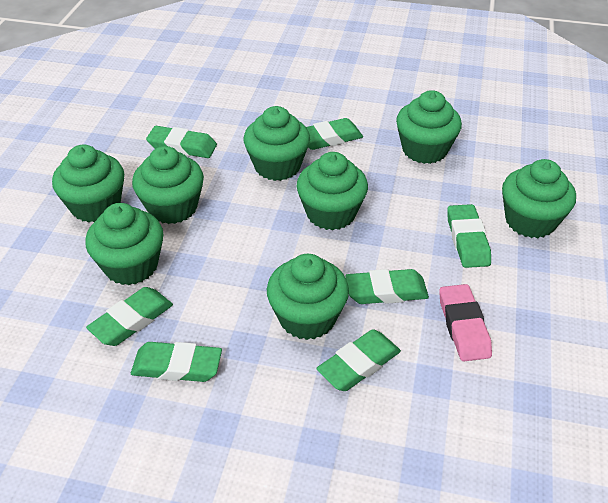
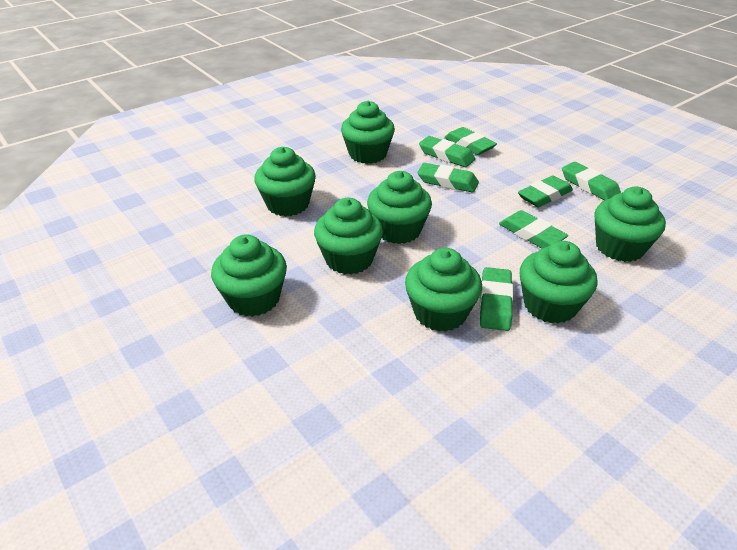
pink eraser: [439,284,492,361] = 1 -> none = 0

